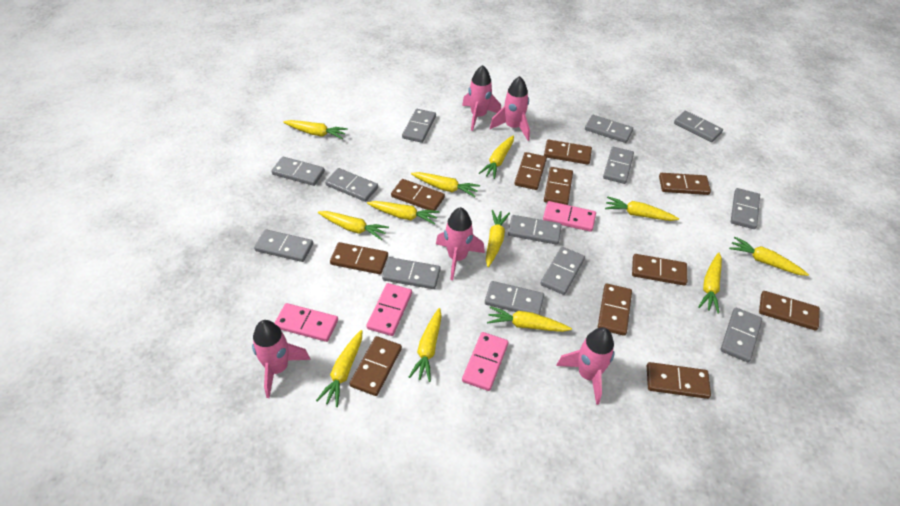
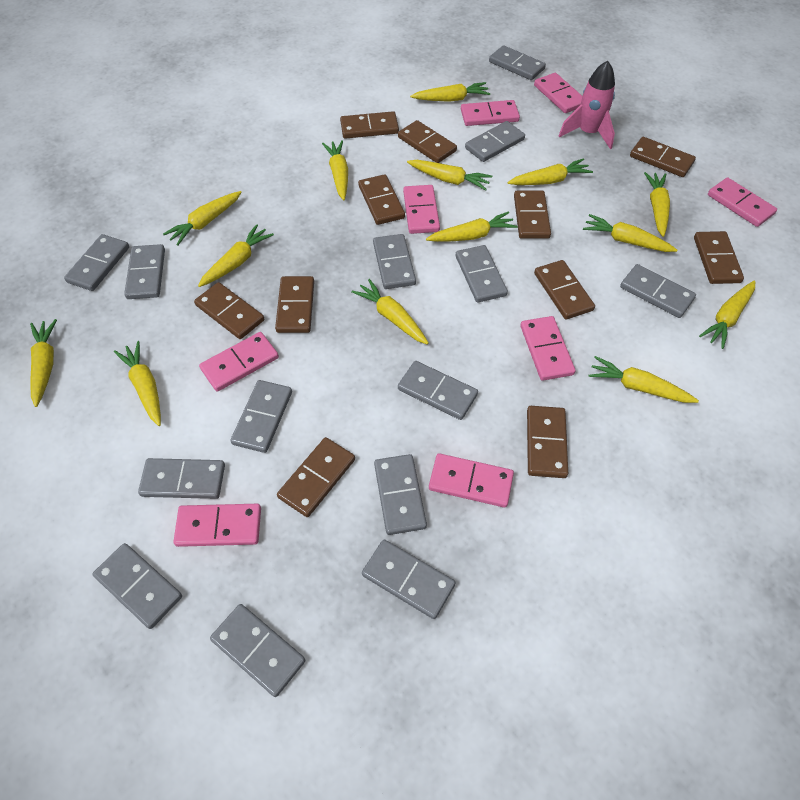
grey domino: [254,229,313,262] [271,157,325,186] [325,168,378,202] [382,257,441,289] [402,109,436,143] [485,281,544,315] [508,215,562,245] [540,247,585,295] [585,115,633,143] [603,147,634,184] [674,111,723,142] [721,308,762,362] [731,188,760,229] = 13 -> [64,234,129,291] [93,543,182,629] [124,244,165,299] [138,458,225,499] [210,604,305,697] [230,380,292,453] [362,540,456,619] [373,234,416,289] [374,454,427,535] [398,361,478,420] [456,245,508,302] [465,121,525,162] [489,45,546,80] [620,264,696,318] = 14
pink domino: [275,303,338,342] [367,283,412,336] [462,332,508,391] [543,201,596,232] = 4 -> [173,504,261,547] [199,332,279,392] [403,185,440,234] [429,453,514,508] [461,100,520,126] [520,316,575,381] [534,73,583,113] [708,177,777,227] = 8
pink rocket: [252,320,311,398] [436,207,485,280] [462,65,501,131] [490,76,530,141] [556,327,615,405] = 5 -> [559,60,615,149] = 1
yellow carrot: [283,120,348,139] [316,330,362,407] [318,211,389,240] [367,201,440,225] [409,308,442,382] [411,172,480,197] [479,136,514,179] [486,210,510,267] [487,306,572,332] [605,196,679,221] [698,252,722,314] [729,237,809,276] = 12 -> [30,319,57,407] [114,341,161,426] [163,191,242,246] [198,224,274,287] [322,140,348,200] [351,279,429,345] [407,160,492,190] [410,82,490,102] [426,211,517,242] [508,158,593,185] [583,214,677,252] [589,356,699,403] [644,172,670,237] [699,281,755,349] = 14

